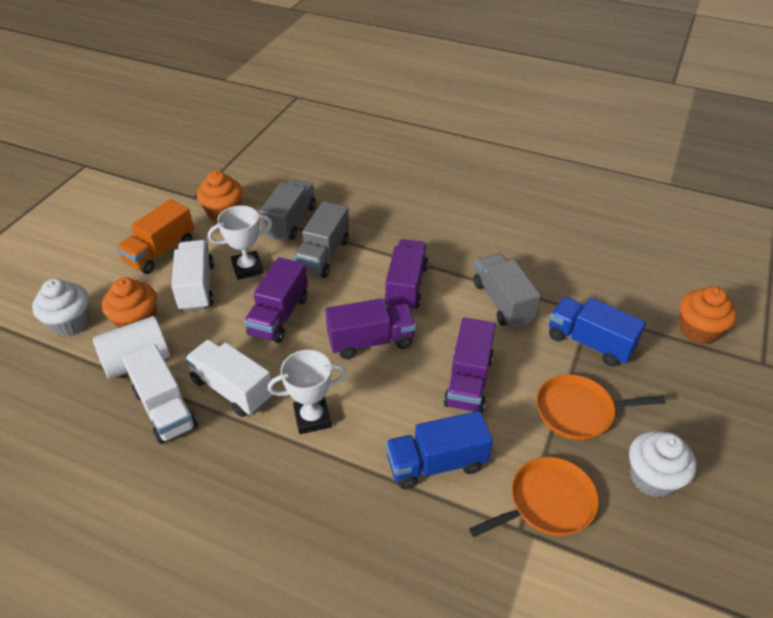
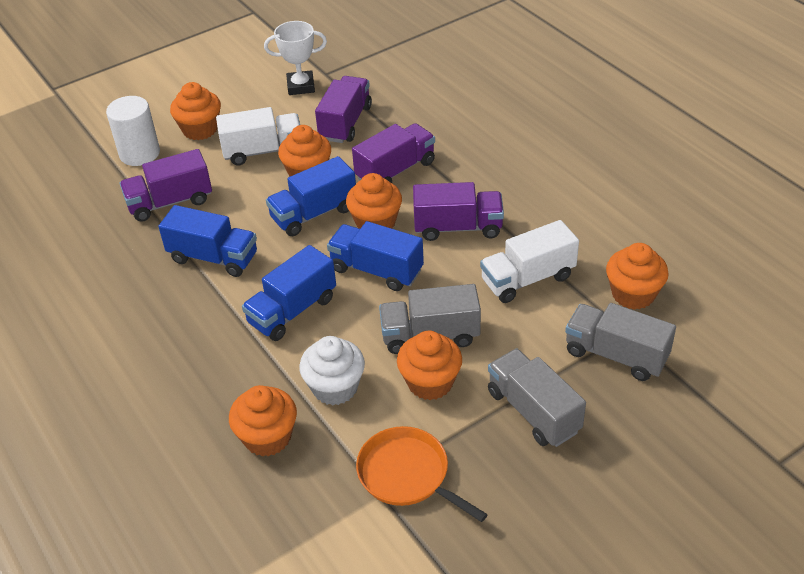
blue truck: [386,411,493,489] [549,297,646,367] = 2 -> [158,205,257,277] [242,245,336,341] [266,156,356,236] [327,221,424,291] = 4
orange cupcake: [102,277,157,328] [197,170,243,222] [679,286,737,344] = 3 -> [170,82,221,140] [229,385,297,457] [278,125,331,176] [346,173,402,229] [397,331,462,400] [606,243,669,310] = 6
orange pan: [469,457,599,537] [536,374,665,440] = 2 -> [356,426,488,522] = 1
orange truck: [116,199,195,274] = 1 -> none = 0
white cupcake: [32,279,89,337] [629,431,697,498] = 2 -> [299,336,365,405] = 1
white trophy: [208,205,272,280] [268,350,347,434] = 2 -> [264,21,327,95] = 1
white truck: [122,344,198,444] [171,240,214,312] [185,339,273,417] = 3 -> [216,107,300,165] [480,220,579,303] = 2

